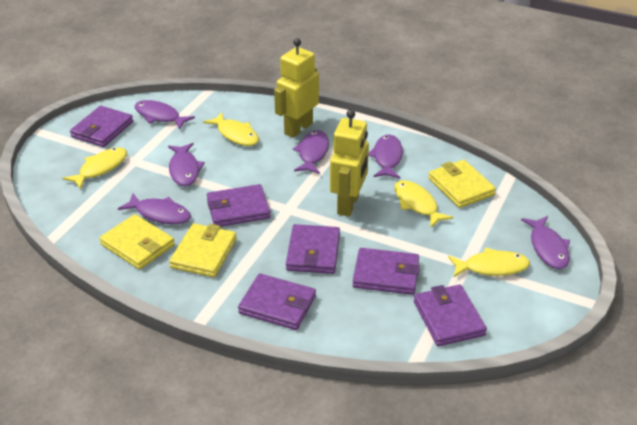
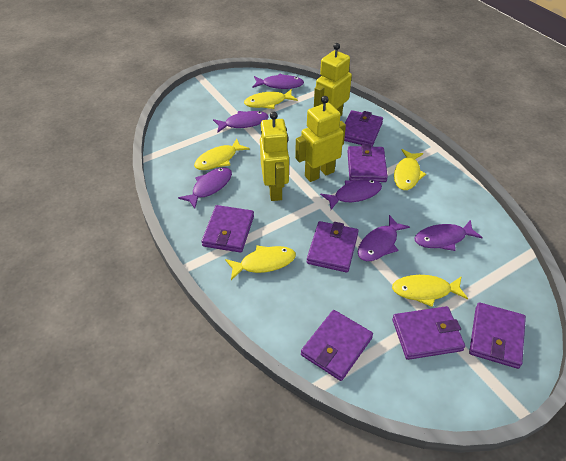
purple wallet: [70,106,133,147] [207,184,271,227] [238,273,316,330] [286,224,340,274] [353,248,420,295] [414,284,487,346] = 6 -> [201,205,254,253] [301,310,373,381] [307,221,358,272] [344,110,383,147] [348,144,388,182] [392,306,465,360] [469,302,526,369] = 7
yellow fish: [63,147,127,190] [203,112,259,146] [394,180,453,228] [448,247,530,278] = 4 -> [194,138,250,170] [225,245,296,280] [244,89,298,109] [392,275,468,307] [394,149,426,190] = 5
yellow robot: [274,38,319,138] [330,109,369,217] = 2 -> [260,112,289,201] [295,96,346,182] [314,43,352,117] = 3
yellow wallet: [99,214,175,270] [169,223,237,277] [428,160,496,208] = 3 -> none = 0

